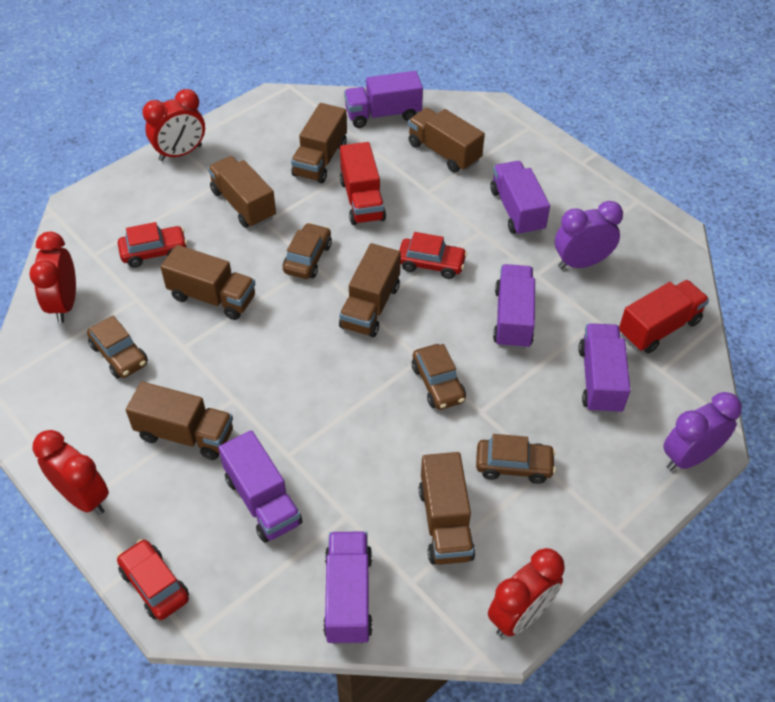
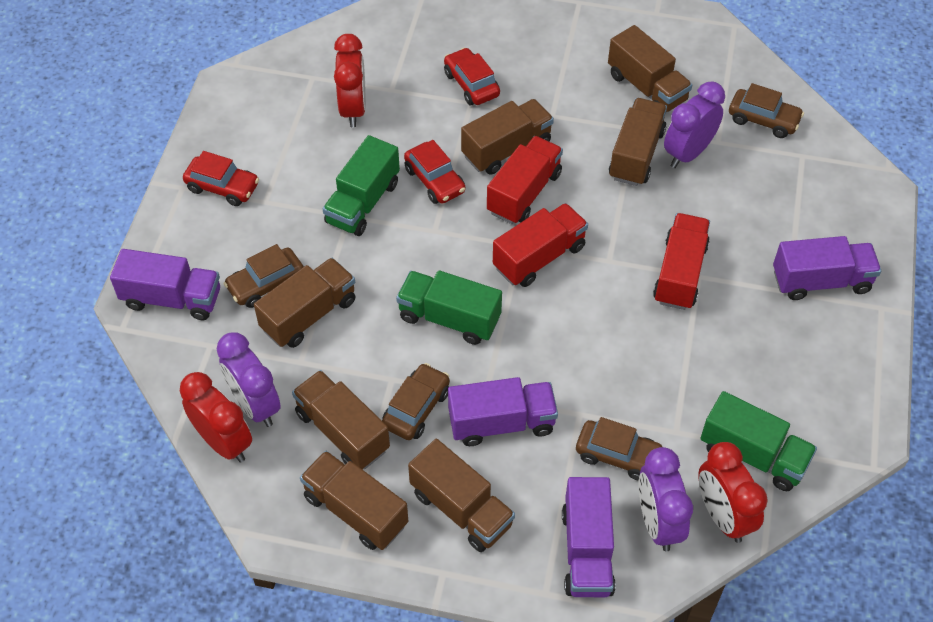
green truck: none = 0 -> [323,135,400,236] [396,270,502,345] [700,391,817,491] = 3
purple clock: [555,201,623,269] [663,392,742,471] = 2 -> [217,333,281,427] [639,447,693,552] [664,82,725,168] = 3
purple truck: [218,430,302,543] [323,532,373,645] [344,71,423,128] [490,161,550,236] [493,264,535,349] [578,323,631,414] = 6 -> [110,249,220,320] [448,377,558,446] [562,477,616,597] [773,236,881,300] = 4
red clock: [29,232,76,323] [33,430,109,515] [143,89,205,161] [488,548,564,637] = 4 -> [180,372,252,462] [334,34,366,127] [698,442,768,543] = 3
red truck: [340,142,386,225] [619,280,709,353] = 2 -> [487,136,563,224] [493,203,588,287] [653,213,710,310] = 3

